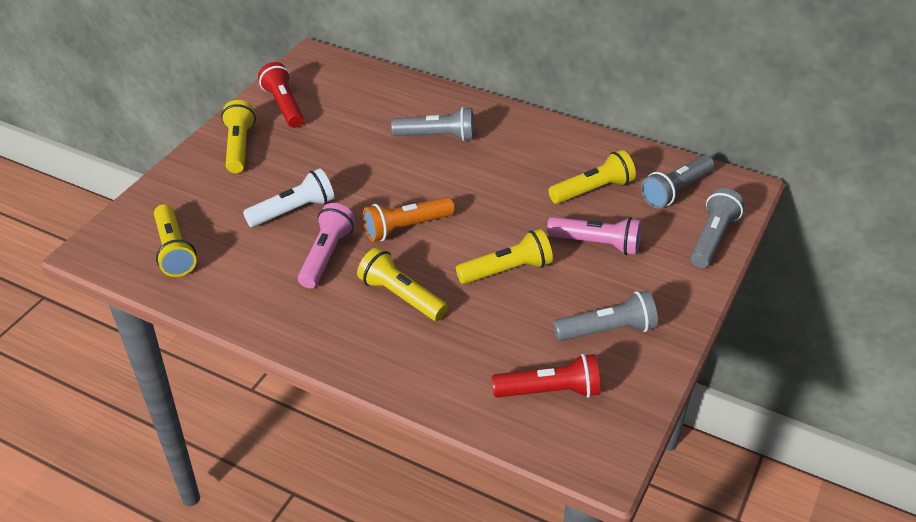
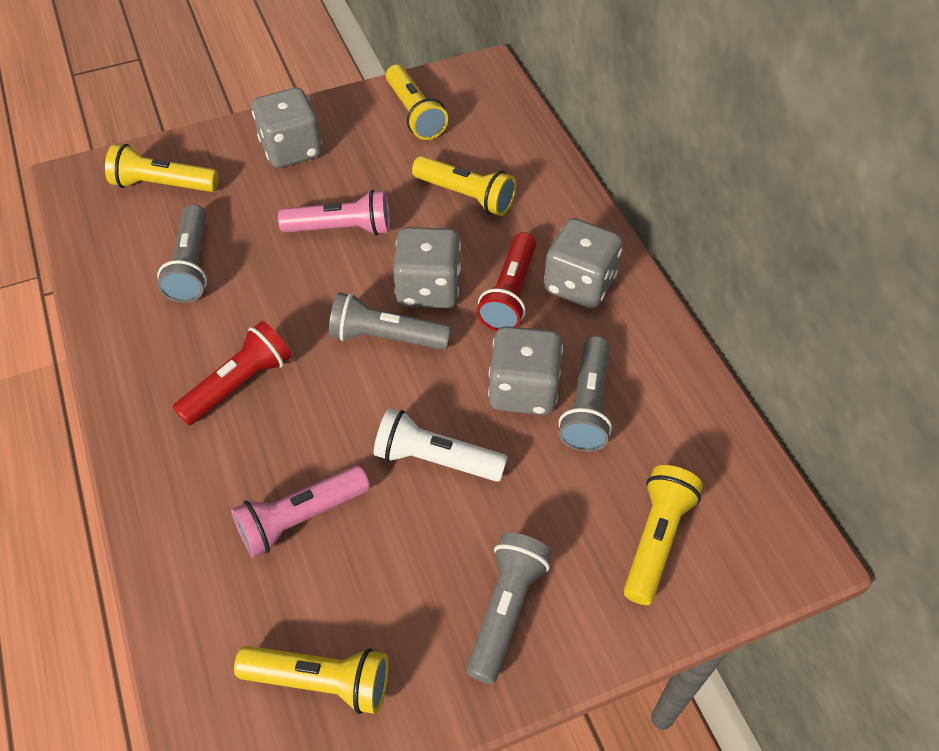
grey dice: none = 0 -> [252,88,322,168] [393,227,461,308] [488,326,563,415] [544,218,623,309] = 4
orange flashlight: [363,197,455,242] = 1 -> none = 0

